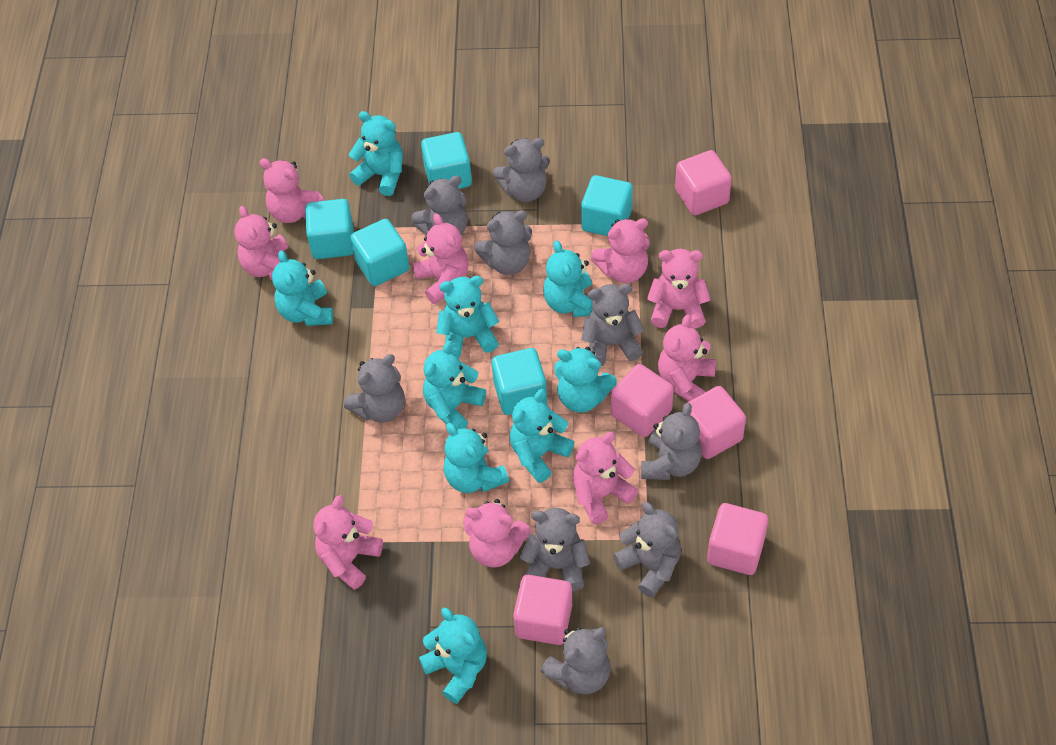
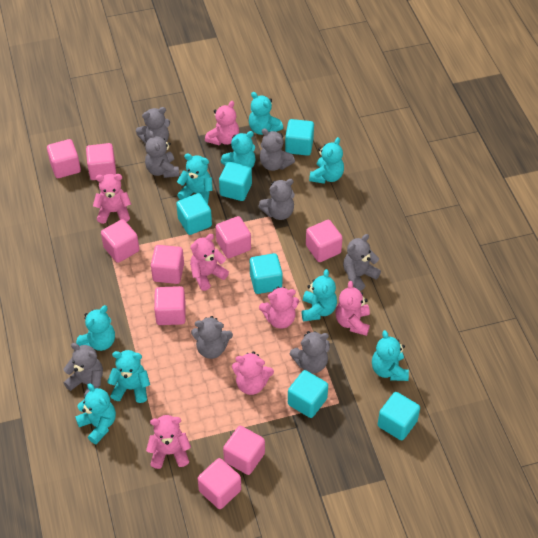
grey teddy bear: [344,354,405,423] [412,176,467,235] [474,210,532,275] [493,138,550,202] [520,508,590,591] [541,627,611,694] [581,284,645,366] [613,502,681,598] [641,403,702,480] = 9 -> [63,343,103,397] [136,107,170,144] [145,131,179,178] [191,316,233,359] [258,179,295,220] [260,128,295,171] [290,331,330,373] [343,234,381,291] = 8
pink cube: [513,575,572,645] [611,364,674,437] [675,150,732,215] [683,386,746,459] [707,503,768,575] = 5 -> [47,139,81,178] [86,143,116,180] [101,219,139,263] [151,245,184,284] [154,286,186,325] [198,458,241,509] [216,216,251,258] [223,426,265,475] [306,220,343,262] = 9
pink teddy bear: [234,206,288,280] [260,158,325,223] [313,495,383,590] [413,213,468,304] [463,499,531,568] [573,432,638,524] [591,218,650,283] [647,249,711,328] [658,314,716,401] = 9 -> [93,174,131,224] [146,415,191,469] [190,234,229,291] [205,101,239,145] [232,351,274,395] [259,287,299,329] [335,281,370,336] = 7
turquoise cube: [305,199,354,259] [350,219,409,286] [421,132,472,189] [492,348,547,415] [581,175,633,236] = 5 -> [176,193,212,235] [219,162,252,201] [250,253,283,294] [285,119,314,156] [288,370,328,418] [378,392,420,440] = 6

